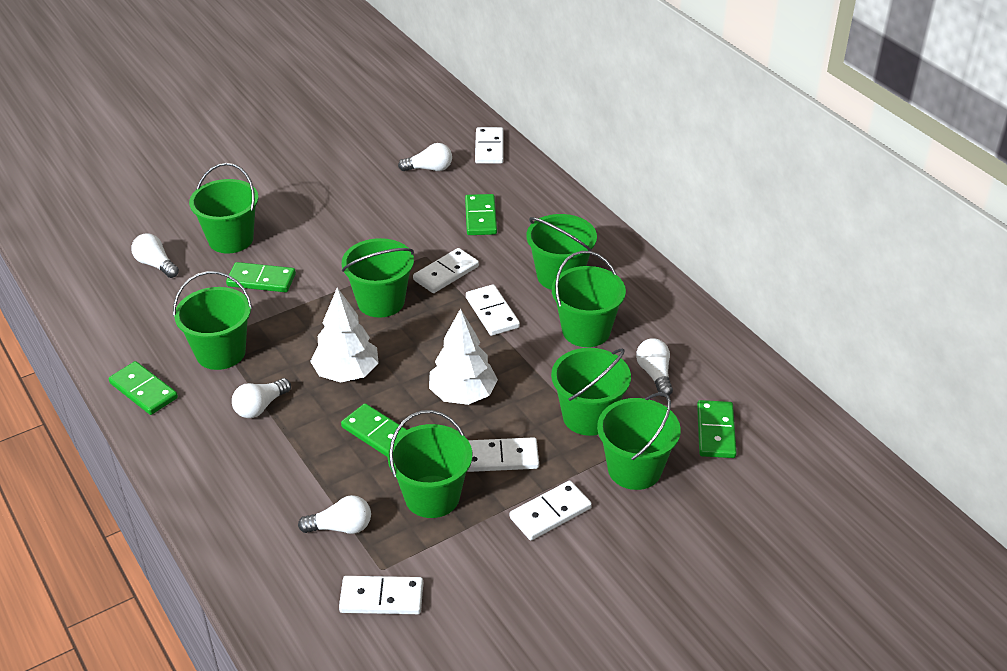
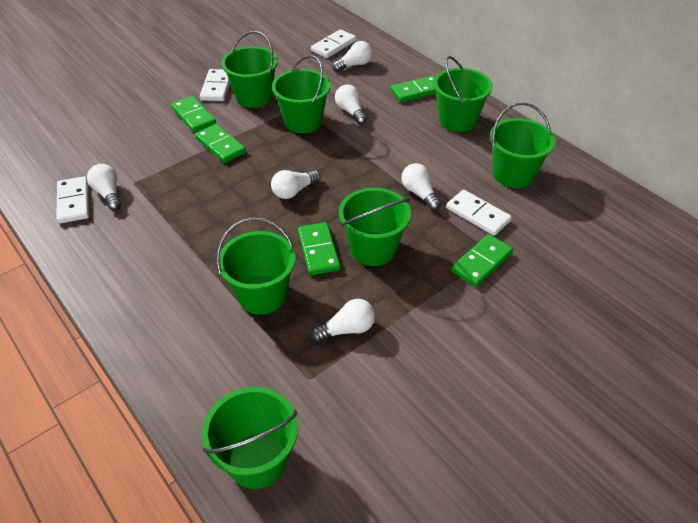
green bucket: [173,271,252,370] [189,163,258,253] [342,238,414,318] [388,410,472,518] [526,214,597,290] [551,348,631,436] [552,251,626,347] [597,392,681,490] = 8 -> [202,387,298,489] [217,218,296,315] [221,31,278,108] [272,55,331,133] [339,188,411,266] [434,56,493,132] [490,102,556,188] = 7
white domino: [339,576,423,614] [413,248,479,293] [466,284,520,336] [467,437,539,472] [475,127,504,164] [510,480,592,540] = 6 -> [57,176,89,223] [200,69,230,101] [311,29,356,58] [446,190,512,236] = 4
white light bulb: [131,234,179,278] [232,378,291,418] [298,495,371,534] [398,143,452,171] [636,338,673,397] = 5 -> [87,164,121,211] [271,170,321,199] [311,299,375,342] [332,41,373,72] [335,84,367,125] [401,163,441,210] = 6
white tree: [310,287,379,383] [429,308,498,405] = 2 -> none = 0

